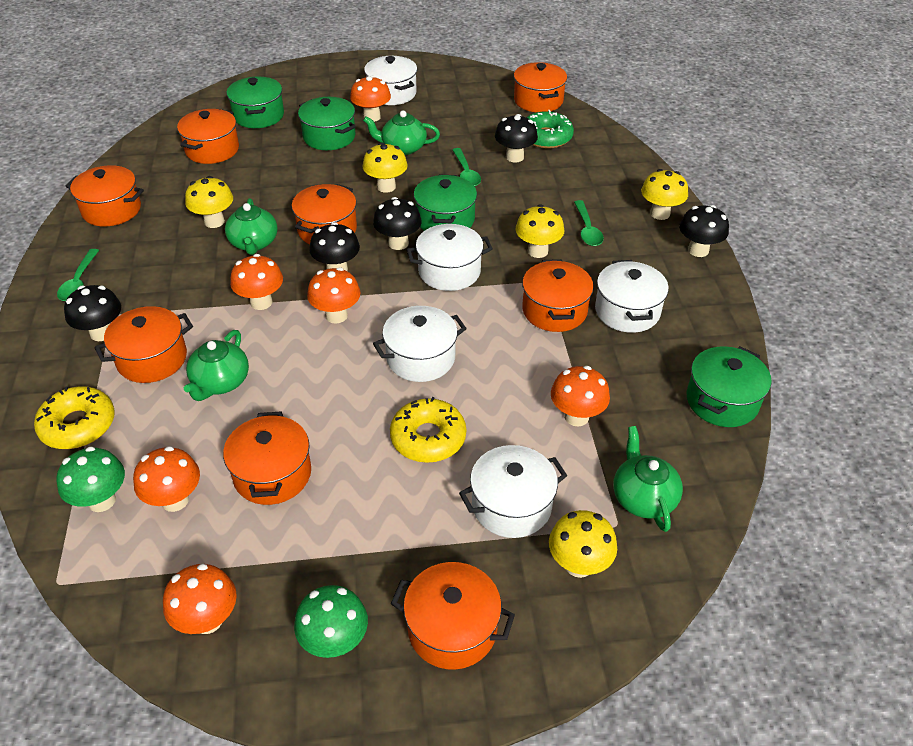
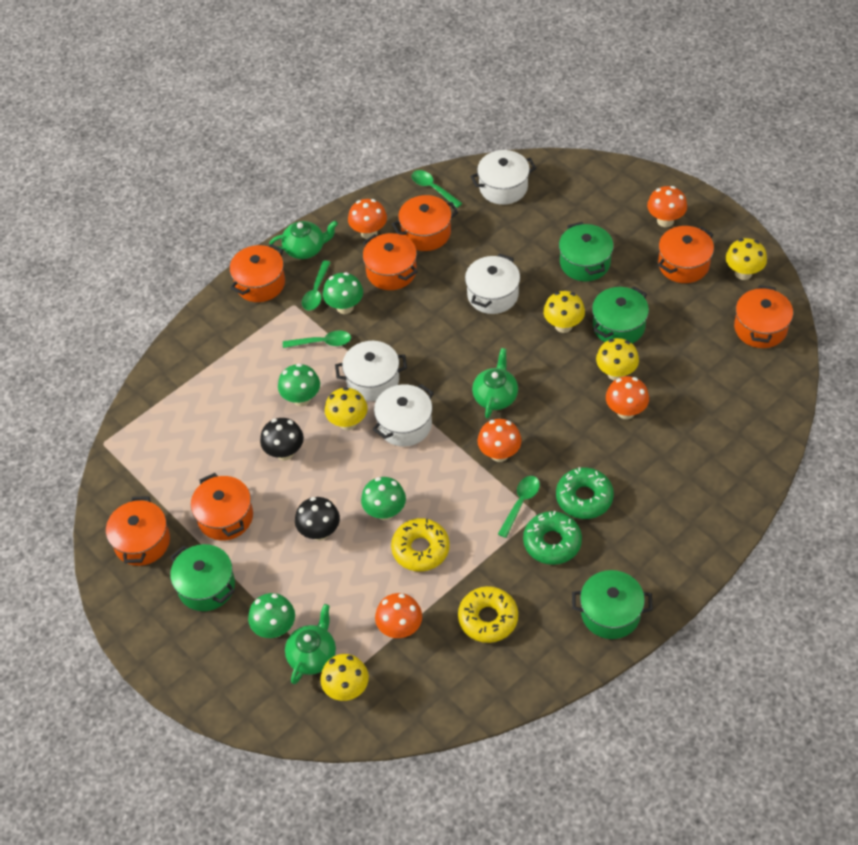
black mushroom: [64,285,121,341] [309,222,360,271] [373,197,422,250] [495,114,538,162] [679,205,729,257] = 5 -> [260,418,304,461] [295,497,340,541] = 2
green donut: [526,110,574,149] = 1 -> [523,511,582,565] [556,467,614,519] = 2
green mushroom: [56,446,125,512] [294,585,368,658] = 2 -> [248,593,295,638] [278,363,320,407] [323,272,363,314] [361,477,406,520] = 4
green spoon: [57,249,99,301] [453,148,481,186] [574,200,604,246] = 3 -> [283,331,351,348] [302,261,331,310] [412,170,462,208] [498,476,540,538] = 4
green teapot: [184,330,249,401] [225,198,278,255] [363,111,440,155] [613,426,683,532] = 4 -> [269,221,338,259] [285,604,336,684] [472,348,518,419] = 3
orange mushroom: [133,446,200,512] [163,564,237,634] [230,254,283,310] [307,267,360,324] [350,76,391,122] [551,366,610,426] = 6 -> [348,199,387,239] [375,593,422,638] [477,419,522,462] [606,376,649,419] [647,186,687,227] = 5
orange pot: [65,165,144,226] [95,306,193,383] [177,109,239,164] [223,412,311,505] [292,184,357,244] [391,562,515,670] [514,62,567,112] [522,259,594,332] = 8 -> [106,496,170,566] [191,473,253,541] [230,244,285,302] [363,233,417,290] [392,195,458,251] [658,226,714,283] [734,285,793,348] = 7
white pot: [364,56,417,105] [373,306,467,382] [406,224,493,291] [459,445,567,538] [595,260,669,333] = 5 -> [335,341,407,401] [372,384,434,446] [465,253,520,314] [470,150,536,205] = 4

